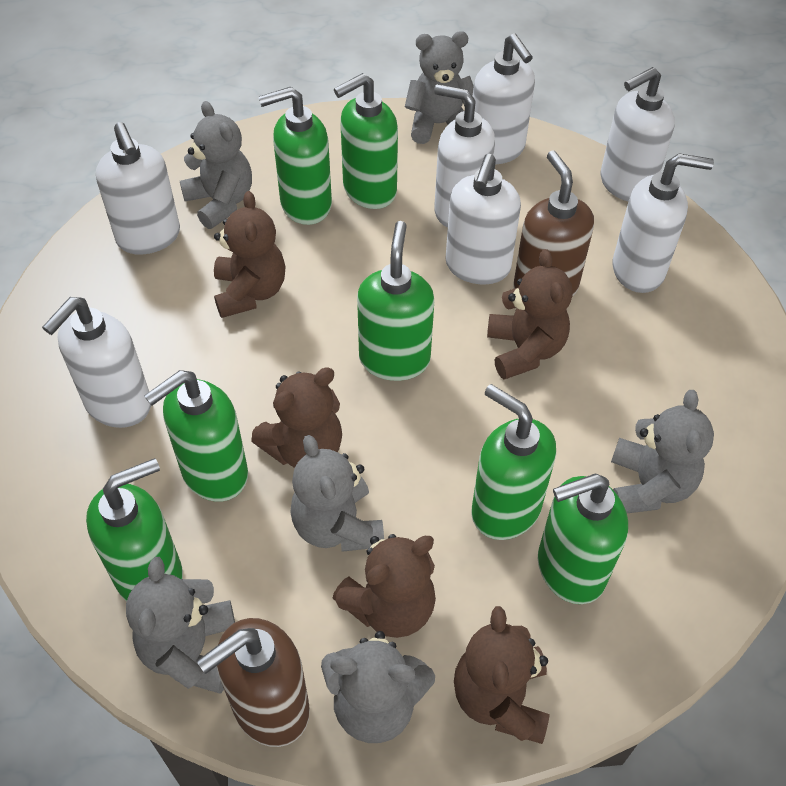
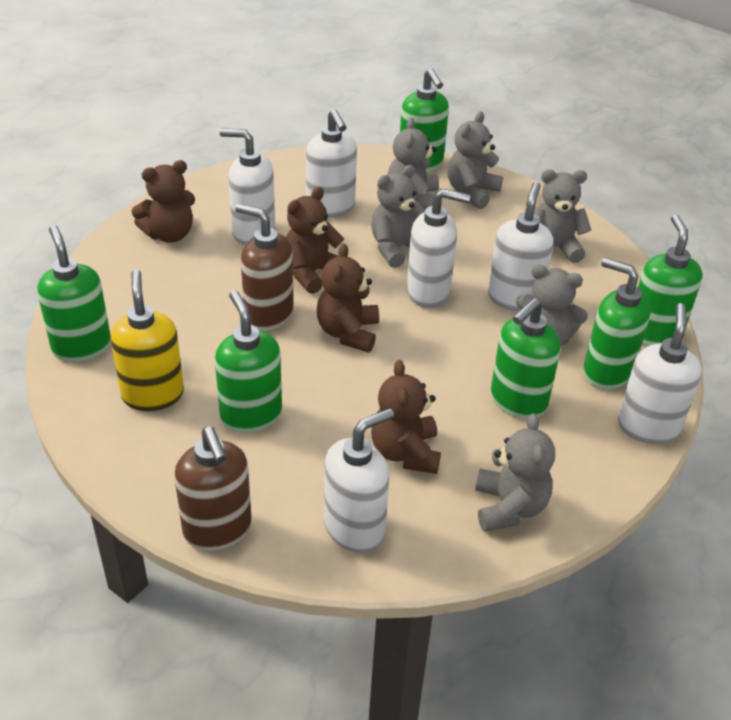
brown teddy bear: [214,191,285,318] [251,367,342,468] [333,534,436,638] [454,606,550,744] [487,249,572,380] = 5 -> [131,160,195,242] [286,187,344,294] [317,243,379,352] [371,360,441,474] = 4
green soap dispenser: [86,458,183,601] [144,370,248,502] [259,87,332,225] [334,73,398,209] [357,221,434,381] [471,384,556,540] [538,474,628,604] = 7 -> [37,225,111,362] [215,290,282,433] [400,68,449,172] [491,298,561,419] [583,258,651,389] [638,215,702,346] = 6
white soap dispenser: [42,297,151,428] [96,122,180,254] [434,84,495,227] [445,154,521,285] [473,33,535,164] [601,67,675,202] [613,153,714,293] = 7 -> [220,128,275,245] [306,109,357,218] [324,408,394,553] [407,189,470,308] [488,182,554,311] [618,303,702,444] = 6
yellow soap dispenser: none = 0 -> [110,269,184,411] = 1

